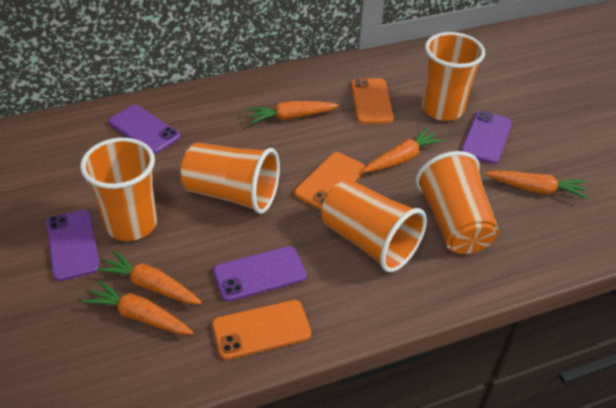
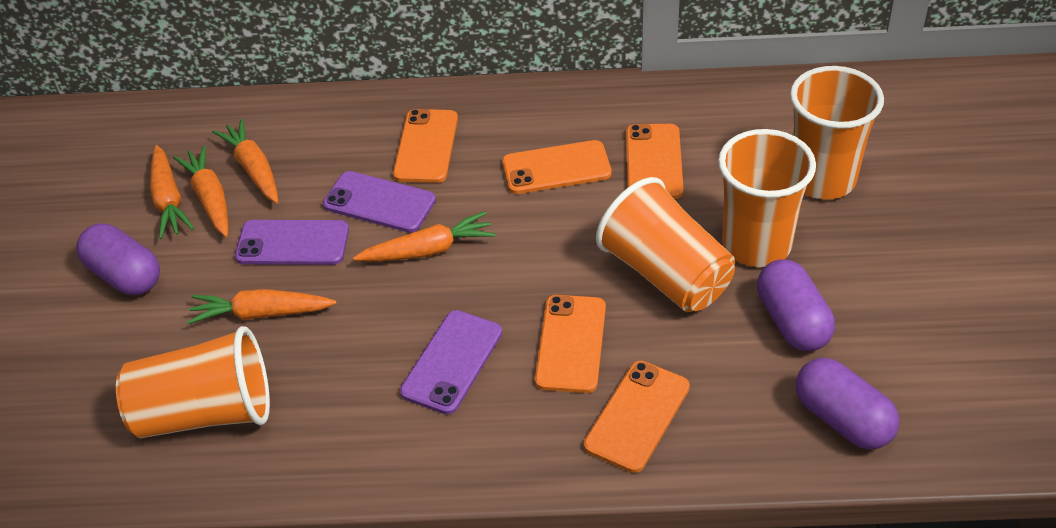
orange cup: [80,138,157,241] [180,143,280,214] [322,179,427,272] [416,151,499,254] [422,32,485,121] = 5 -> [116,326,270,438] [596,177,735,312] [718,129,816,267] [790,66,884,199] = 4
orange phone: [212,300,311,360] [294,152,366,211] [351,78,394,124] = 3 -> [393,109,458,183] [502,140,611,194] [535,295,606,393] [584,361,690,473] [626,124,684,199] = 5
purple capsule: none = 0 -> [76,223,160,295] [757,259,835,351] [796,358,900,449] = 3
purple phone: [46,210,100,281] [109,105,180,154] [213,246,307,302] [461,111,512,164] = 4 -> [235,220,349,265] [323,171,436,233] [400,310,502,415] = 3

